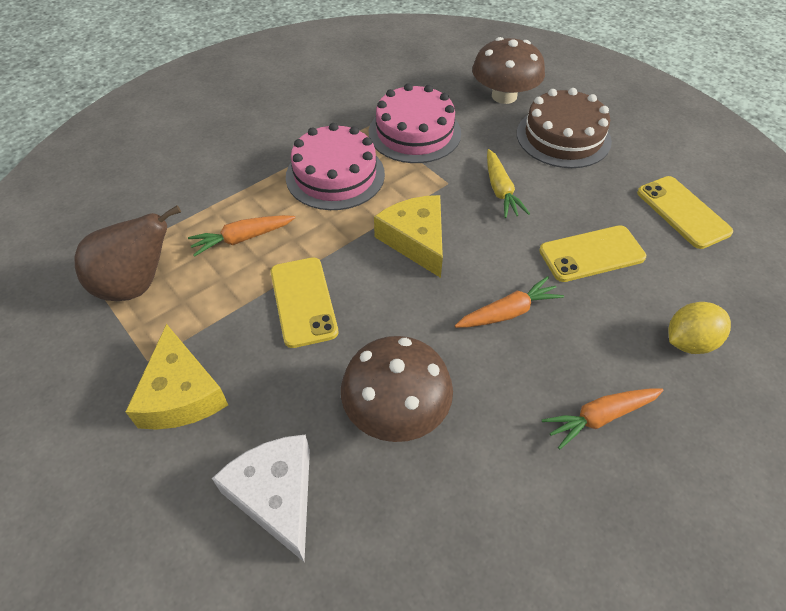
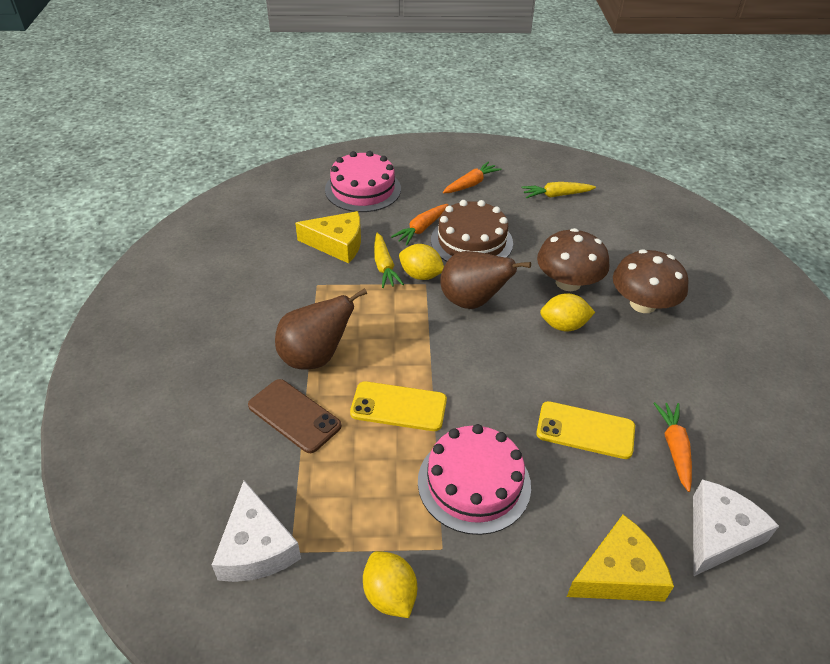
brown pear: [75,205,181,301] = 1 -> [275,288,367,370] [440,251,531,309] = 2
brown phone: none = 0 -> [248,379,341,453] = 1
white cheese: [212,435,310,562] = 1 -> [212,481,301,582] [693,479,779,576] = 2
yellow carrot: [487,149,530,218] = 1 -> [374,233,404,288] [521,182,596,198] = 2
yellow lemon: [668,302,731,354] = 1 -> [363,551,417,618] [399,244,444,280] [540,293,595,332] = 3
yellow phone: [271,257,338,348] [539,225,646,282] [637,176,733,249] = 3 -> [350,381,447,431] [536,401,635,459] = 2

